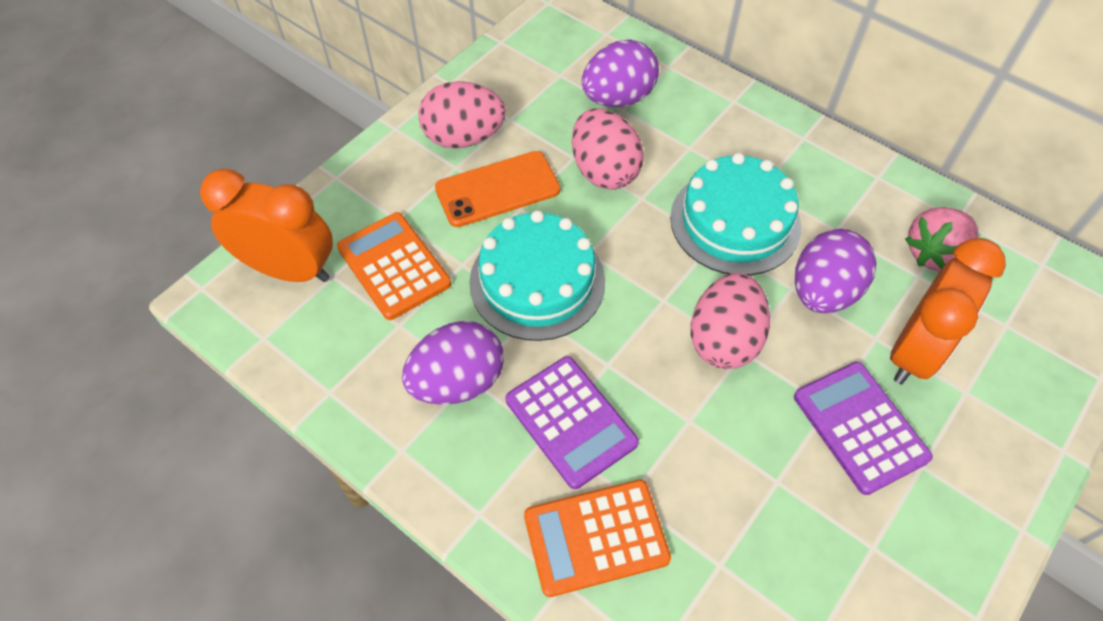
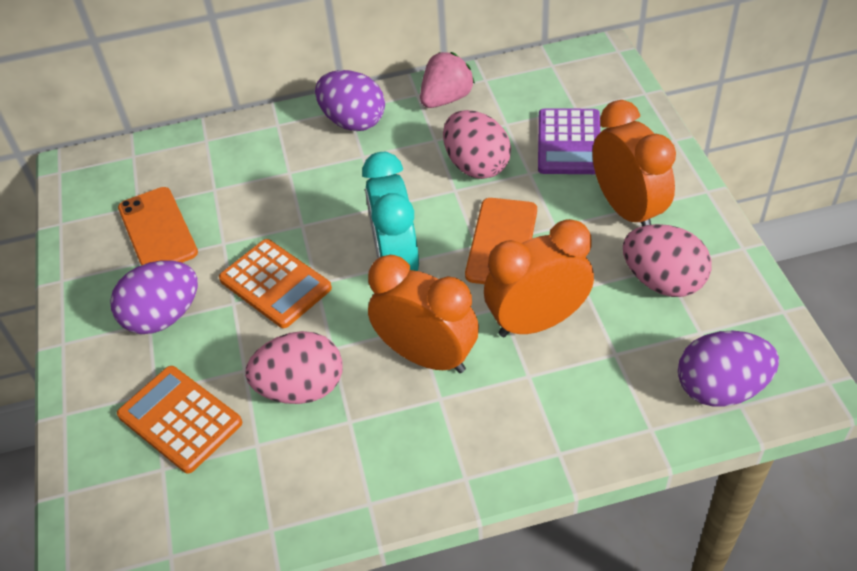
orange clock: [200,169,333,282] [890,238,1006,385] = 2 -> [368,255,479,373] [484,219,594,337] [593,100,676,226] = 3
orange phone: [435,151,560,227] = 1 -> [118,187,198,265] [465,198,537,284] = 2
purple calculator: [506,356,639,489] [794,362,933,495] = 2 -> [538,108,600,174] = 1
turquoise cake: [469,210,605,341] [670,153,801,276] = 2 -> none = 0
turquoise clock: none = 0 -> [362,152,419,271] = 1

